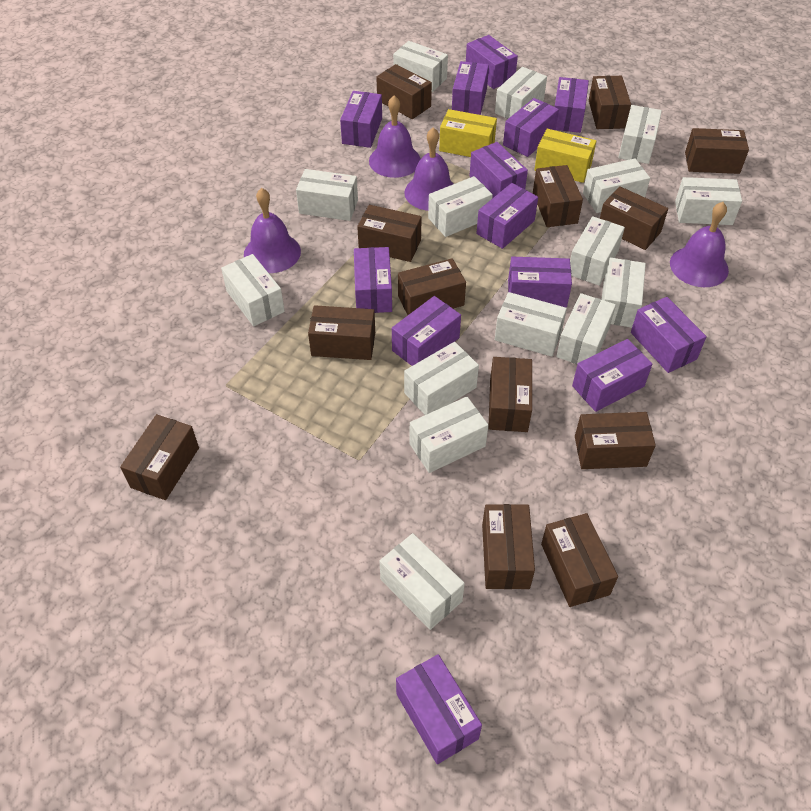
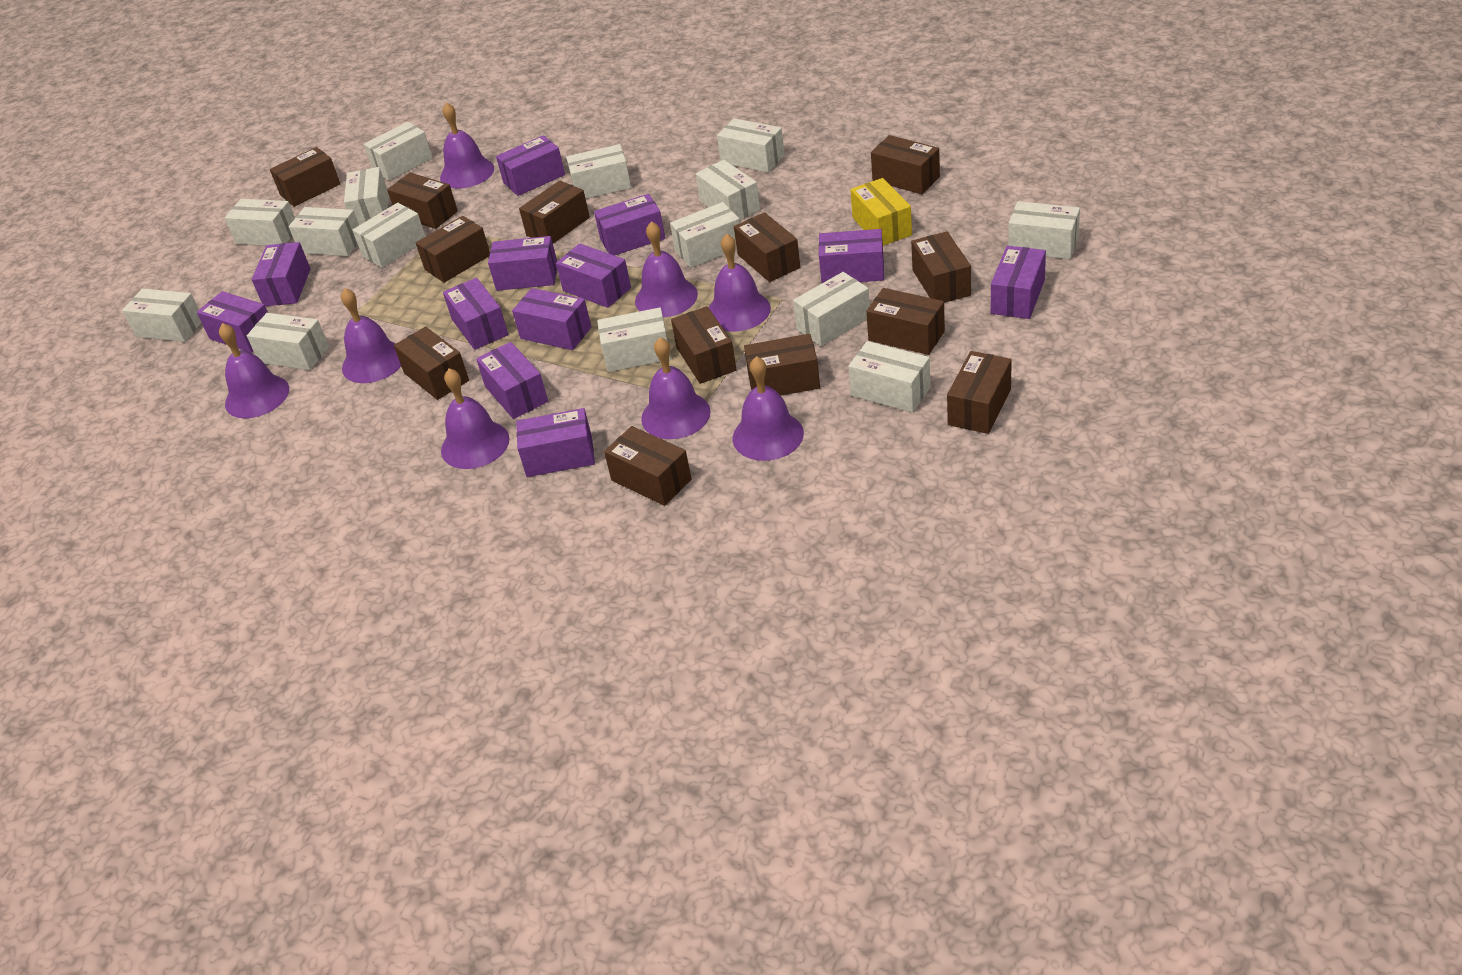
purple bell: [244,188,301,273] [369,96,420,178] [404,127,454,211] [670,202,729,287] = 4 -> [219,323,289,418] [341,288,401,383] [440,102,494,189] [441,368,510,469] [635,221,698,318] [641,337,710,439] [708,234,771,332] [733,356,804,461] = 8
purple box: [340,91,382,148] [354,247,392,313] [392,296,461,366] [396,654,482,764] [452,61,489,115] [466,35,518,89] [470,142,528,198] [476,183,538,249] [503,98,559,157] [508,257,572,307] [555,77,589,133] [572,339,652,412] [631,297,707,373] = 13 -> [197,291,268,353] [252,242,311,306] [443,278,509,350] [476,342,548,419] [488,236,557,291] [496,135,565,196] [512,288,591,350] [516,408,595,477] [556,243,631,308] [594,194,665,256] [819,229,884,283] [991,246,1046,319] = 12
yellow box: [439,109,497,157] [534,129,596,183] = 2 -> [850,178,912,246] = 1

